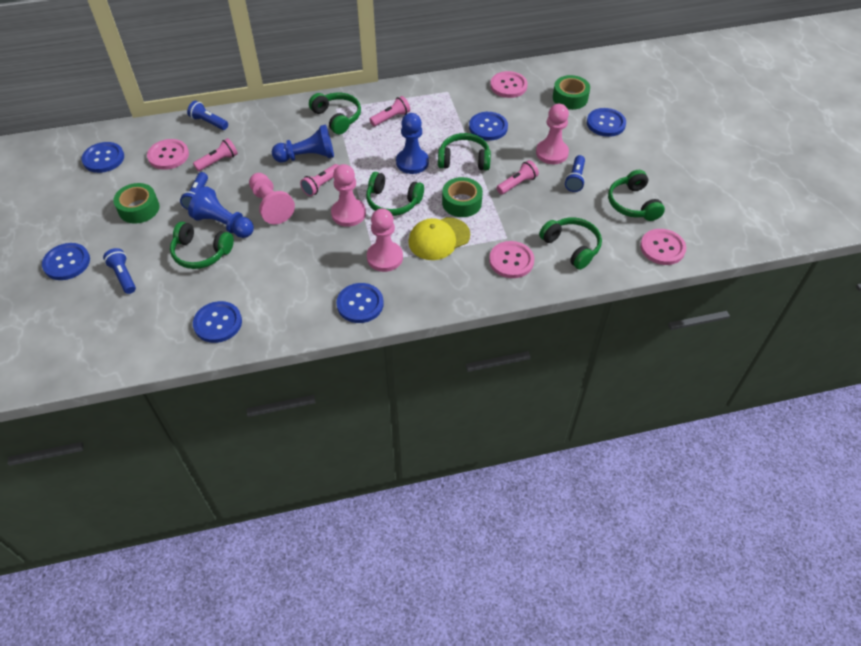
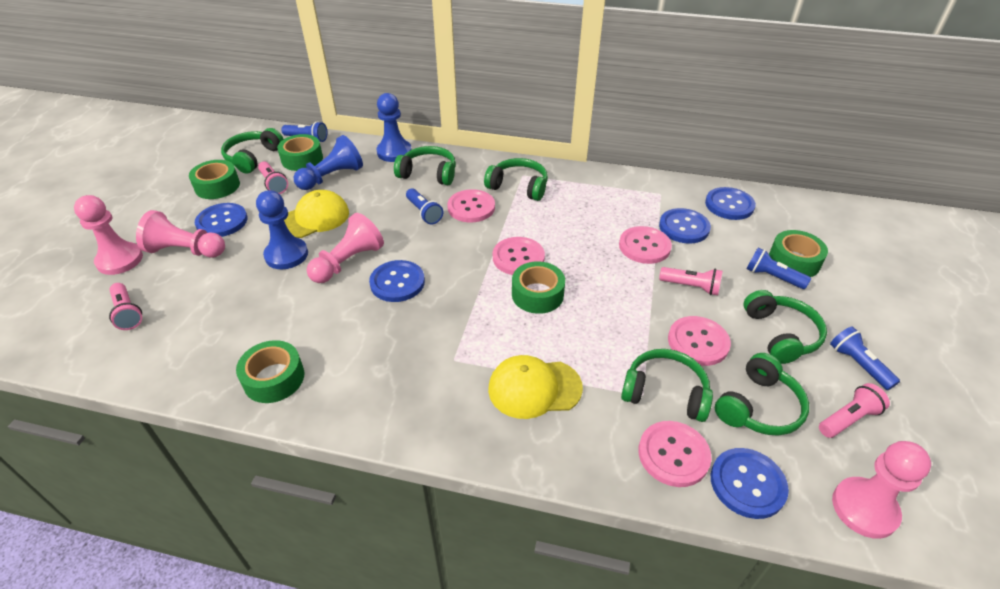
blue button: [42,243,90,280] [82,142,124,173] [193,301,242,343] [337,283,384,323] [469,112,508,141] [587,108,626,137] = 6 -> [195,203,248,237] [369,260,425,302] [659,208,711,244] [705,187,756,220] [711,448,789,519] = 5
green tape: [113,183,160,224] [442,177,483,217] [553,75,590,110] = 3 -> [189,160,240,199] [236,340,304,403] [277,134,323,171] [512,261,565,314] [769,230,828,277] = 5
pink button: [147,139,189,170] [489,241,534,278] [490,71,528,98] [640,229,686,265] = 4 -> [447,189,495,223] [493,237,545,275] [619,226,672,264] [638,421,712,487] [668,316,731,366] = 5
yellow cap: [408,217,470,260] = 1 -> [284,190,349,238] [488,355,583,419] = 2

